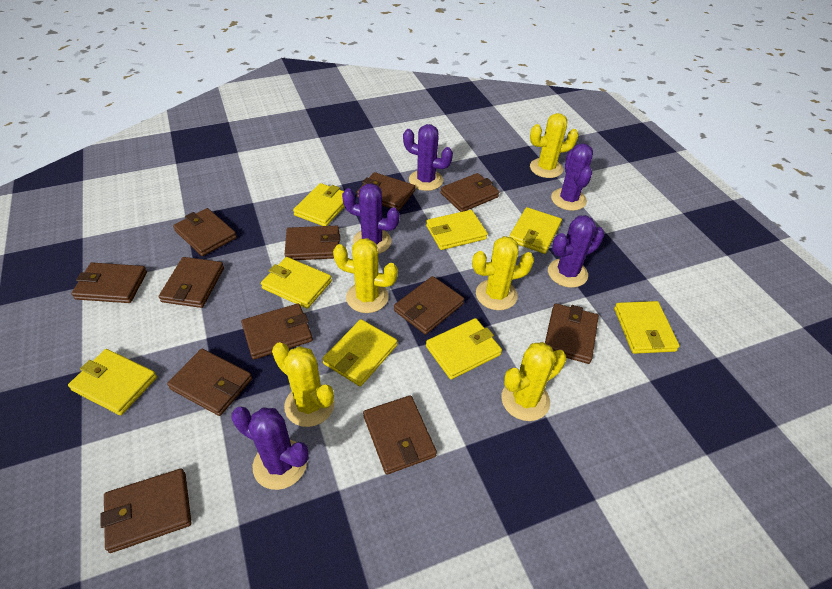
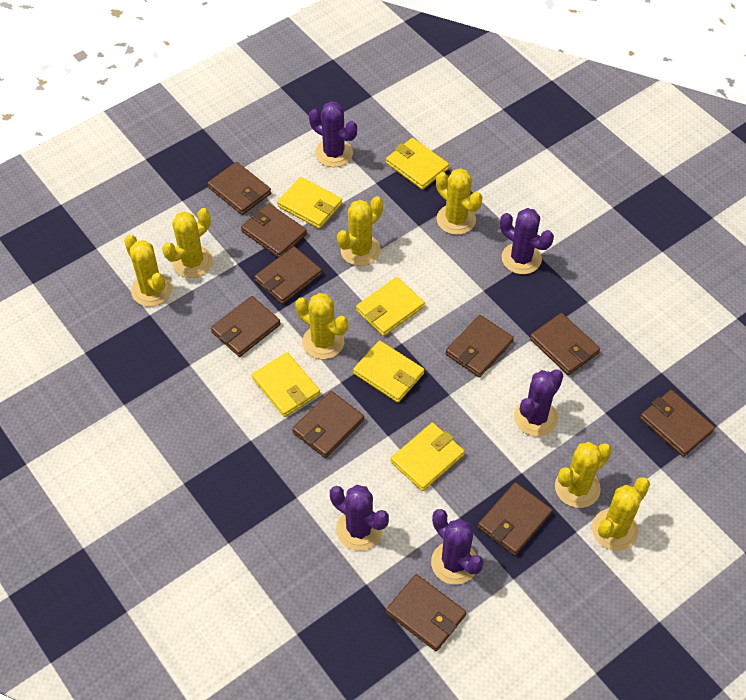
brown wallet: [71,262,147,303] [100,469,192,553] [159,257,224,308] [167,349,252,416] [173,208,237,256] [241,303,313,359] [284,226,340,260] [357,172,415,211] [363,395,437,475] [394,276,464,335] [440,173,499,212] [545,303,599,364] = 12 -> [207,162,271,215] [211,296,281,357] [241,203,307,257] [254,246,322,304] [292,391,364,458] [386,574,466,651] [445,315,514,377] [478,482,552,555] [530,313,600,375] [640,390,715,457] = 10
yellow cactus: [272,342,335,427] [333,238,398,313] [472,236,534,310] [502,342,567,421] [530,113,579,178] = 5 -> [124,235,172,306] [162,208,213,278] [295,293,348,359] [337,196,383,266] [436,168,483,235] [555,442,612,508] [592,477,650,551] = 7
yellow wallet: [68,349,157,415] [261,257,332,309] [293,183,345,226] [322,319,397,386] [426,210,488,250] [426,318,502,379] [509,207,562,254] [614,301,680,354] = 8 -> [252,352,320,417] [277,177,342,229] [353,341,424,403] [356,277,425,336] [386,138,449,190] [391,423,465,491] = 6

